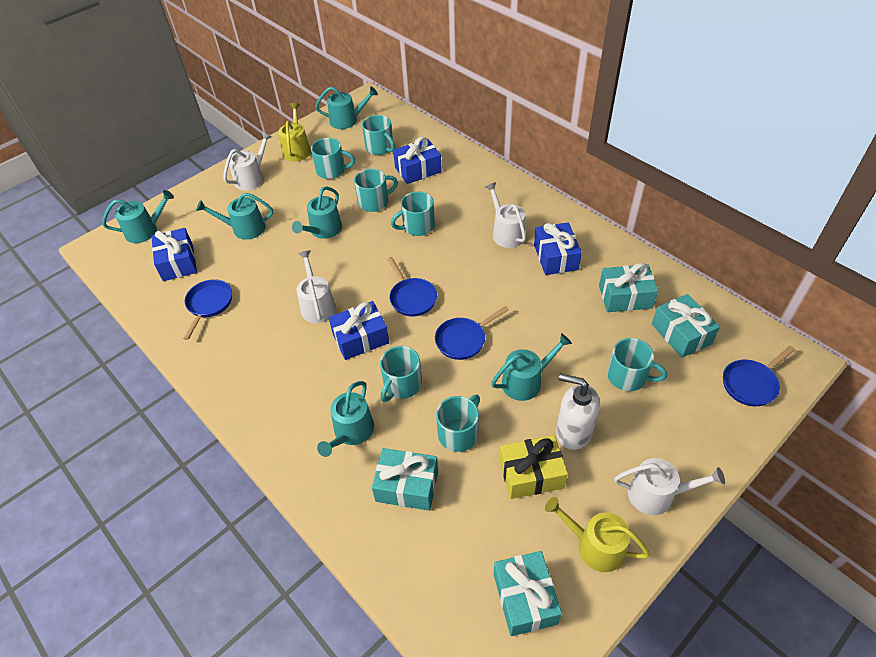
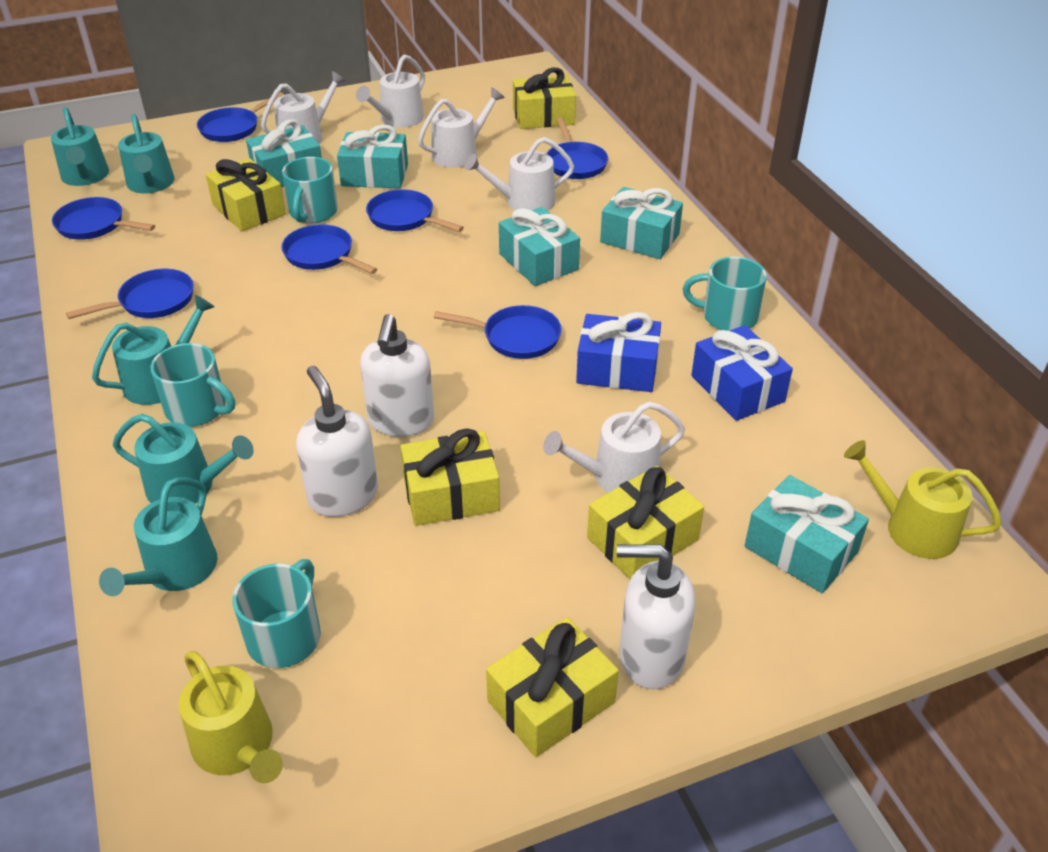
blue gift: [151,228,197,281] [329,301,389,360] [393,137,442,184] [534,222,582,275] = 4 -> [576,312,661,392] [692,325,793,421] = 2
blue pan: [183,279,232,340] [387,257,437,317] [435,306,509,360] [723,346,795,406] = 4 -> [52,197,155,240] [66,269,194,319] [197,92,284,142] [281,224,377,274] [366,189,464,232] [434,305,562,359] [547,118,608,179] = 7
turquoise gift: [372,448,438,511] [494,551,562,636] [599,263,658,312] [652,294,720,358] = 4 -> [246,119,322,187] [337,125,408,189] [499,207,580,286] [600,187,683,259] [745,475,869,593] = 5
turquoise mug: [311,138,355,179] [354,169,398,212] [362,115,395,155] [380,346,422,402] [391,192,435,236] [436,395,480,452] [607,338,667,391] = 7 -> [150,343,235,427] [232,559,321,668] [282,157,338,223] [683,257,767,331] = 4
turquoise watering can: [102,190,174,243] [196,193,273,240] [292,186,342,239] [315,87,378,129] [317,381,374,457] [491,333,572,401] = 6 -> [51,107,109,186] [92,295,214,405] [99,478,218,596] [113,414,254,503] [118,114,175,193] = 5
white soap dispenser: [556,374,600,450] = 1 -> [296,366,378,517] [360,314,434,437] [617,544,695,689] = 3
white watering can: [223,132,272,191] [297,250,336,323] [485,182,526,248] [614,458,725,515] = 4 -> [261,71,346,144] [356,54,425,128] [418,87,505,168] [465,137,574,211] [543,402,685,493] = 5
yellow gift: [500,435,568,499] = 1 -> [206,158,286,231] [400,428,500,526] [486,617,619,757] [513,67,576,129] [587,466,704,579] = 5

